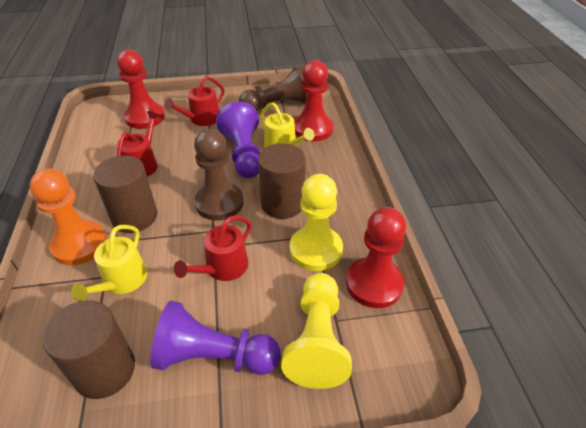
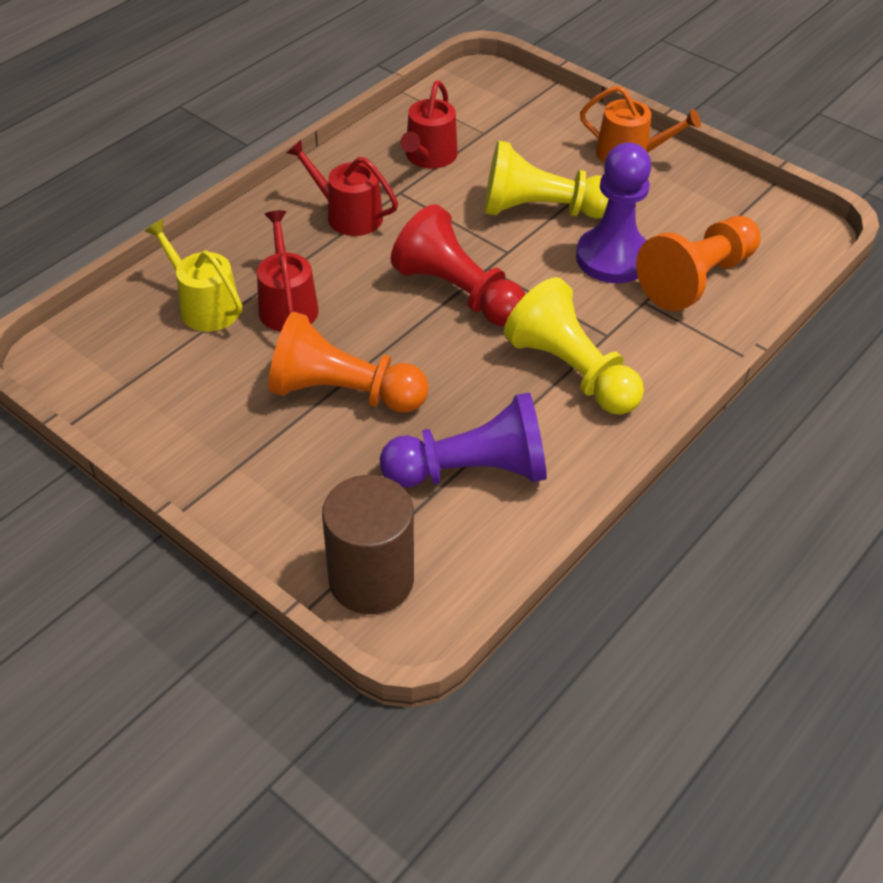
brown cylinder: [42,300,135,399] [93,155,157,233] [258,143,306,219] = 3 -> [322,475,414,614] = 1
brown pawn: [194,129,243,221] [239,65,307,111] = 2 -> none = 0
orange pawn: [30,168,107,265] = 1 -> [268,312,429,413] [636,216,761,311] = 2
orange watering can: none = 0 -> [580,86,701,163] = 1
red pawn: [117,49,165,129] [294,60,333,141] [346,207,406,308] = 3 -> [391,204,525,326] = 1
yellow watering can: [71,225,147,301] [260,103,314,148] = 2 -> [145,219,242,331] = 1

